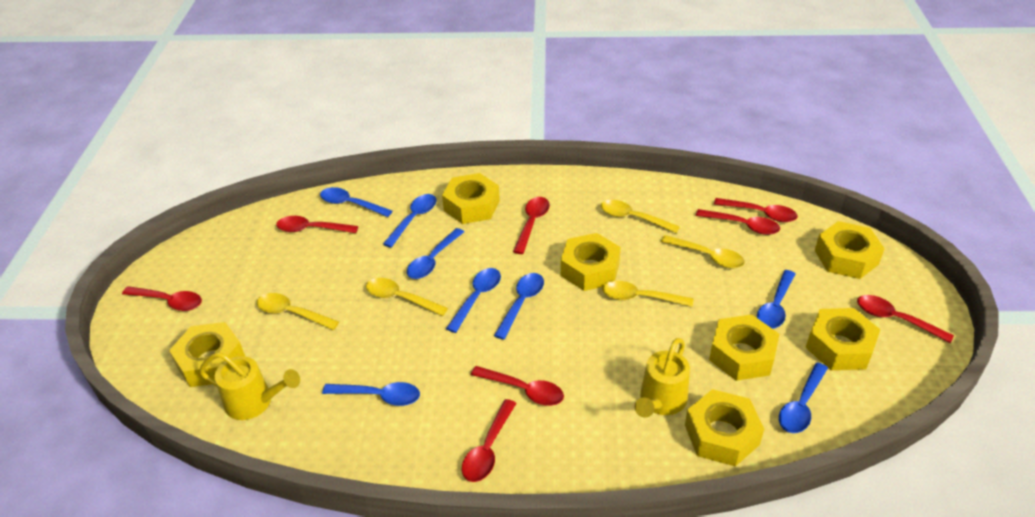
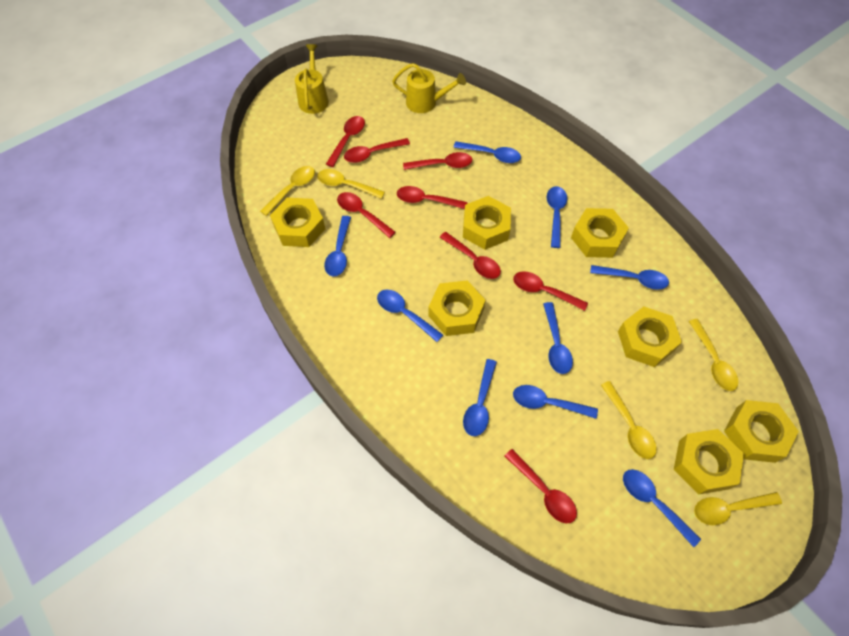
blue spoon: [320,187,392,217] [322,382,420,406] [383,194,437,248] [407,228,464,279] [446,268,501,333] [494,273,544,340] [757,270,795,329] [779,362,828,433] = 8 -> [324,216,351,276] [377,290,443,342] [453,141,521,163] [463,359,497,436] [513,385,598,419] [543,302,573,374] [547,186,567,248] [590,265,669,290] [623,469,701,547] = 9

